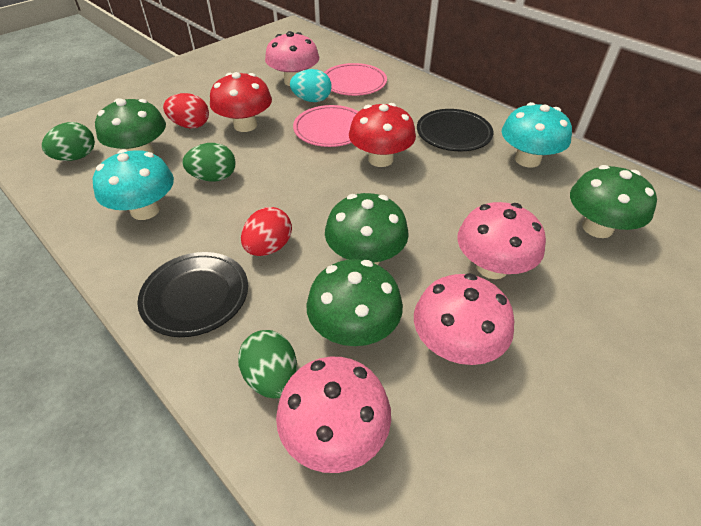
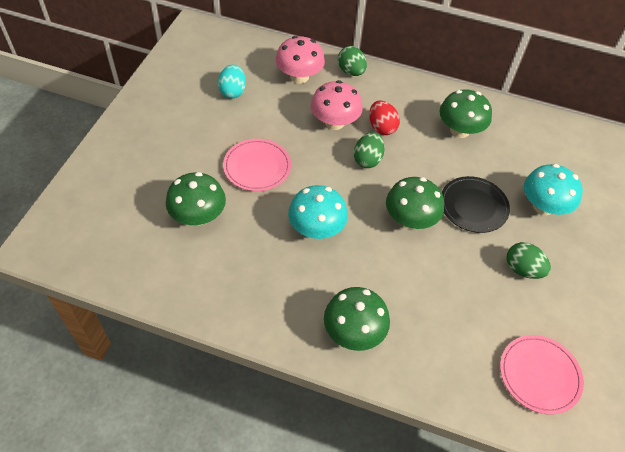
black plate: [137,252,248,337] [417,109,493,151] = 2 -> [442,176,510,233] = 1
pink mushroom: [265,31,319,86] [276,357,391,473] [414,273,514,365] [457,202,546,279] = 4 -> [275,36,325,83] [310,80,363,130] = 2
red egg: [163,93,209,129] [241,207,292,256] = 2 -> [369,100,400,135] = 1
red mushroom: [210,72,272,132] [349,103,416,167] = 2 -> none = 0

